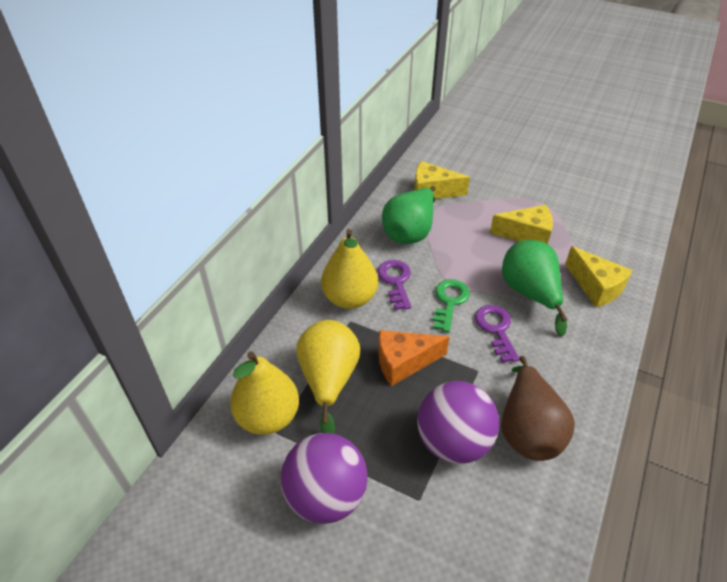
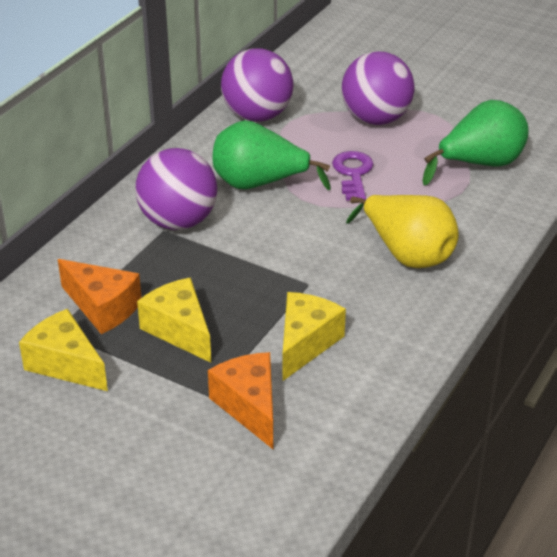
brown pear: [501,356,575,461] = 1 -> none = 0
green key: [433,279,470,332] = 1 -> none = 0
orange cheese: [378,330,450,386] = 1 -> [58,259,142,334] [208,352,273,449] = 2
purple ball: [281,433,368,524] [417,381,499,464] = 2 -> [135,148,217,230] [221,48,293,122] [341,51,415,125] = 3
purple key: [377,260,411,310] [475,305,519,363] = 2 -> [332,151,373,201] = 1
yellow pear: [230,352,299,435] [296,320,360,434] [321,229,378,309] = 3 -> [346,195,459,268] = 1

